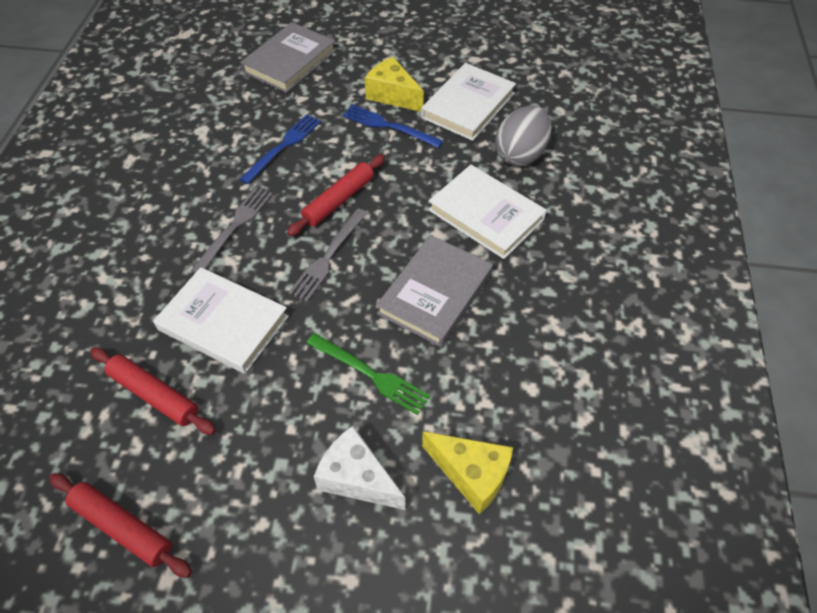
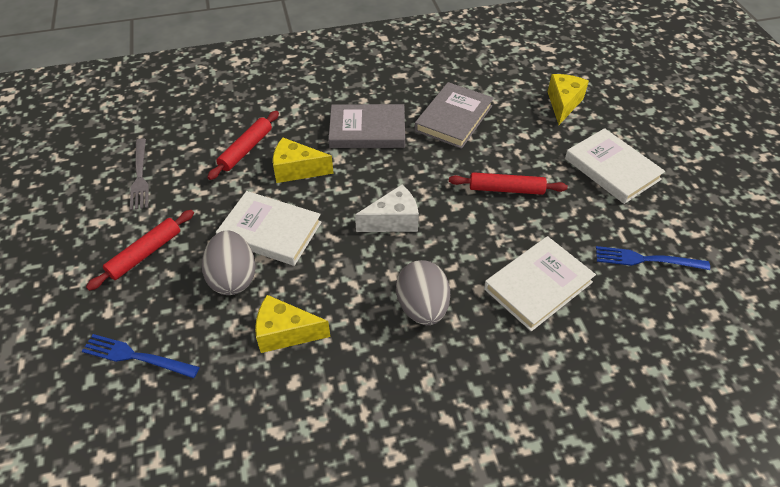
green fork: [306,333,431,415] = 1 -> none = 0
grey egg: [495,105,552,166] = 1 -> [202,230,256,295] [396,260,450,325] = 2
grey fork: [191,187,273,273] [289,208,367,302] = 2 -> [130,138,149,210] = 1
yellow cheese: [365,57,424,112] [422,431,513,514] = 2 -> [255,295,330,353] [273,138,334,183] [548,74,589,125] = 3

